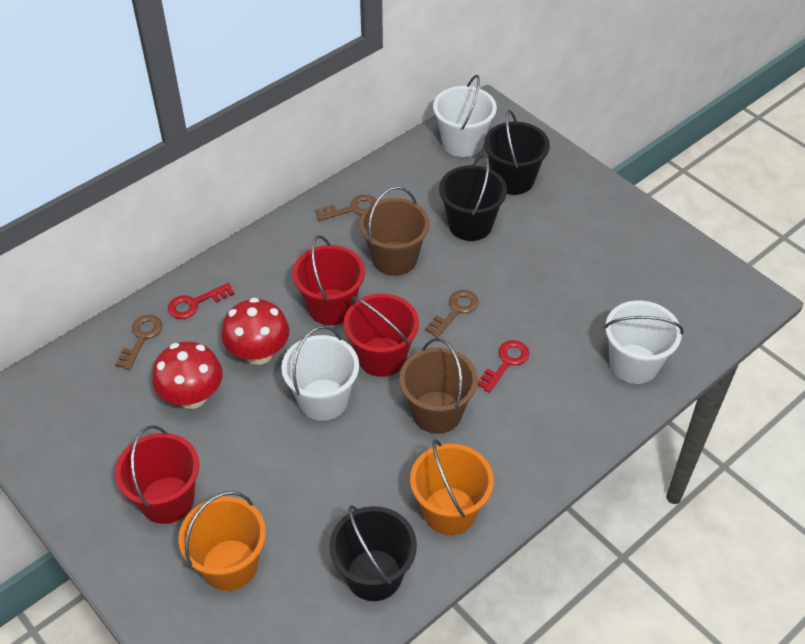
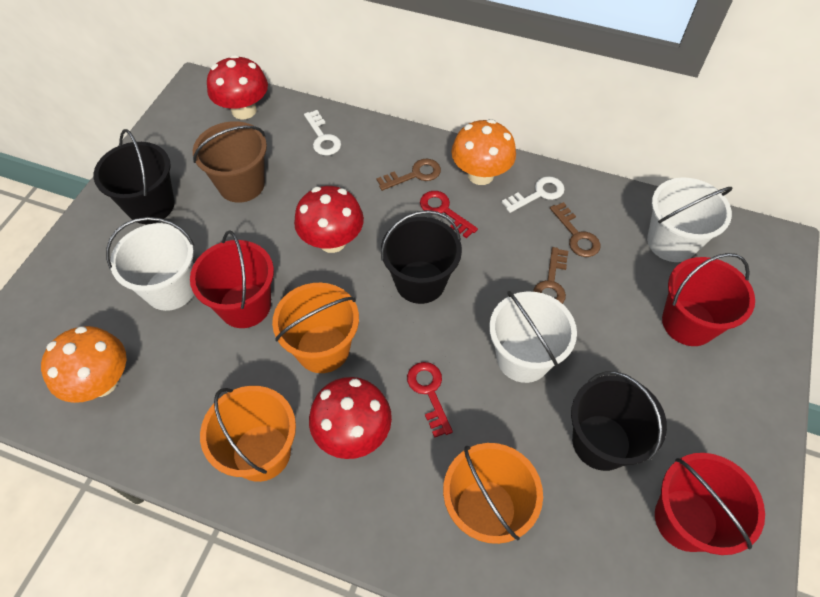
brown bucket: [360,186,430,276] [399,338,478,434] = 2 -> [193,121,267,203] = 1
orange bucket: [178,491,266,591] [410,439,494,535] = 2 -> [200,386,296,482] [272,283,359,373] [443,443,543,544] = 3
orange mushroom: none = 0 -> [41,326,127,403] [451,119,516,185] = 2
red mushroom: [152,342,223,409] [221,298,289,365] = 2 -> [207,55,268,120] [294,186,364,253] [309,377,392,459] = 3
white key: none = 0 -> [304,110,341,155] [502,176,565,213] = 2

